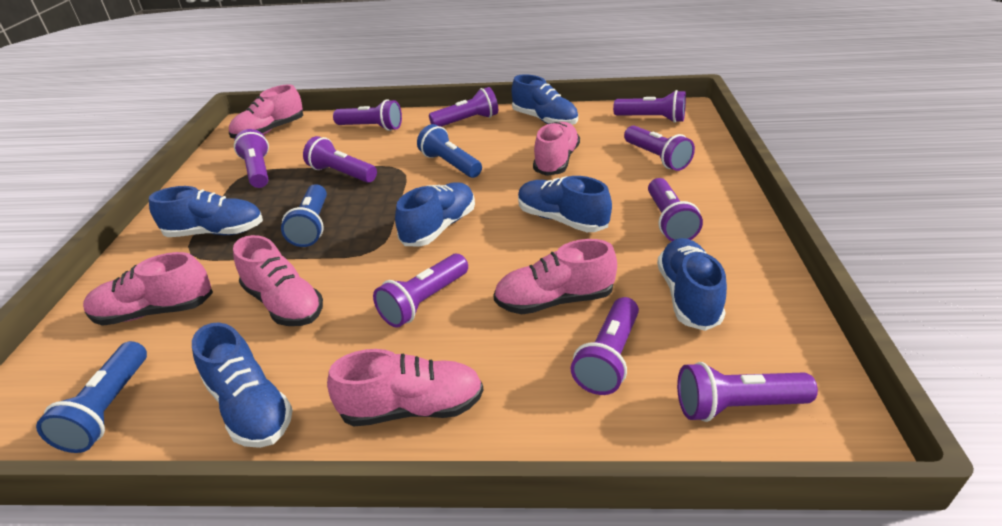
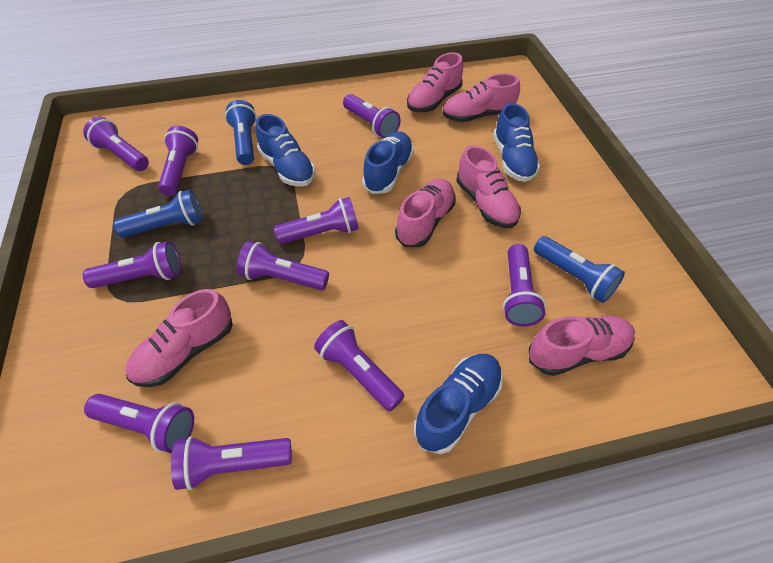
blue shoe: [149,186,263,237] [192,322,293,448] [395,182,475,246] [512,74,578,125] [518,176,612,232] [657,238,727,331] = 6 -> [255,114,315,187] [362,131,414,194] [414,354,503,454] [493,103,540,182] = 4

